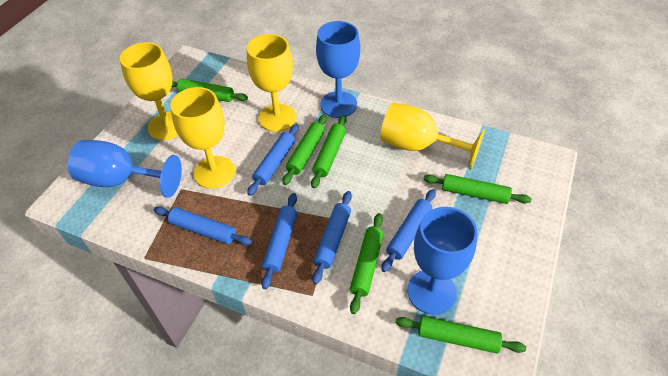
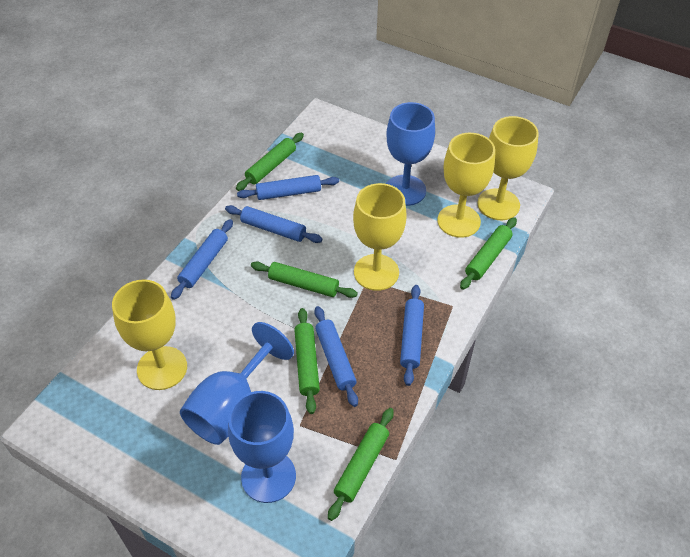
green rolling pin: [172,79,248,102] [282,114,327,185] [311,115,347,188] [350,213,384,314] [396,316,526,353] [423,174,531,204] = 6 -> [236,133,304,191] [251,261,358,298] [295,308,320,414] [328,408,394,521] [460,217,517,290] = 5

